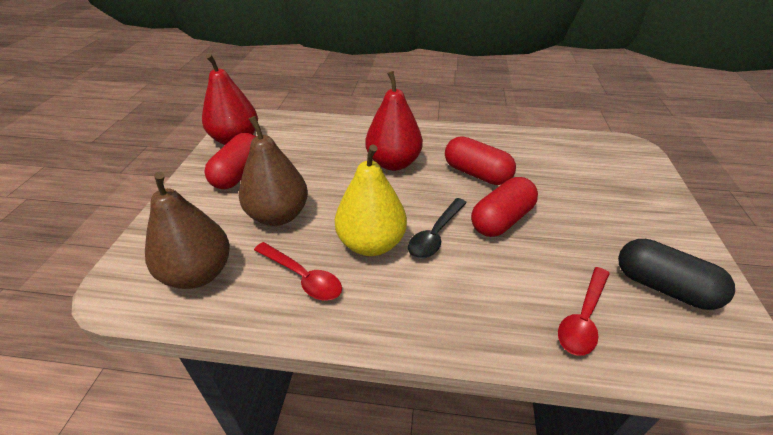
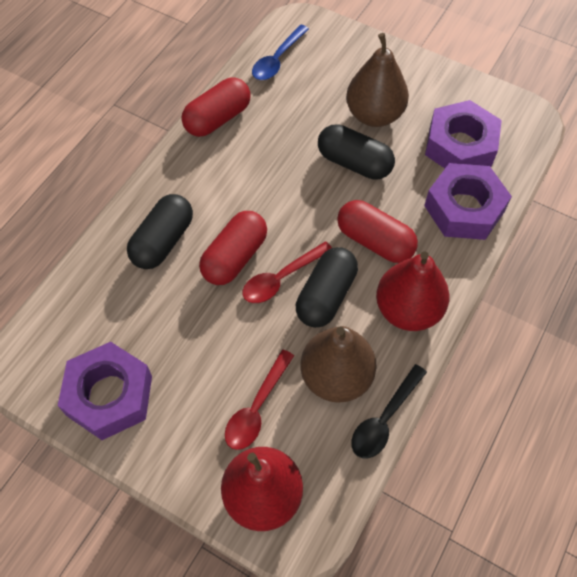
black capsule: [618,239,735,310] = 1 -> [127,194,193,269] [296,247,358,328] [318,124,395,180] = 3
blue spoon: none = 0 -> [252,25,309,80] = 1
purple nut: none = 0 -> [58,342,152,440] [424,163,512,240] [425,100,502,168] = 3
yellow pear: [335,144,407,256] = 1 -> none = 0

